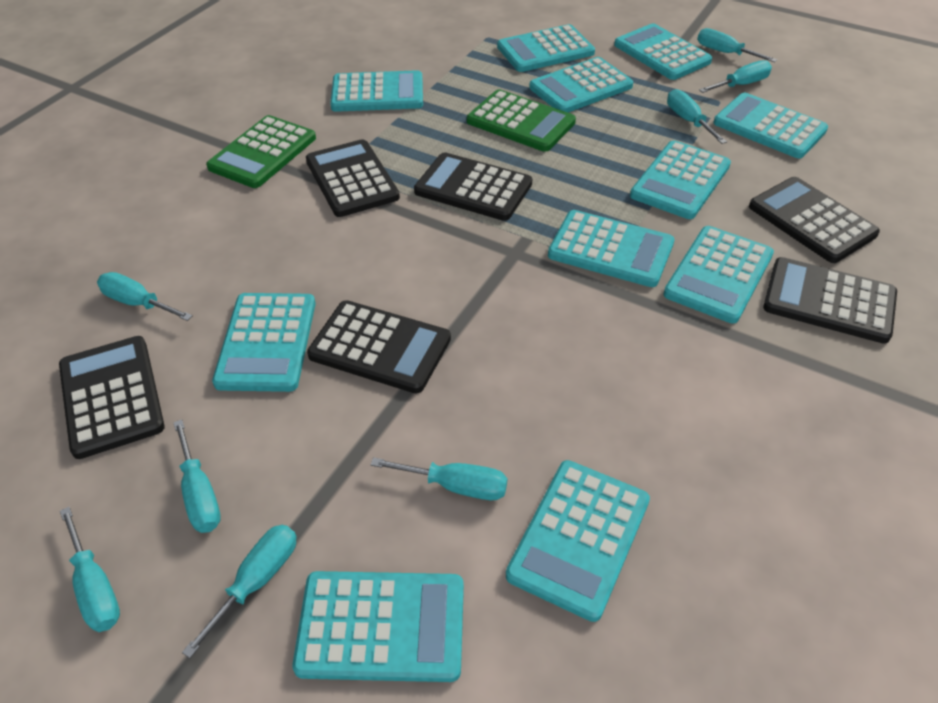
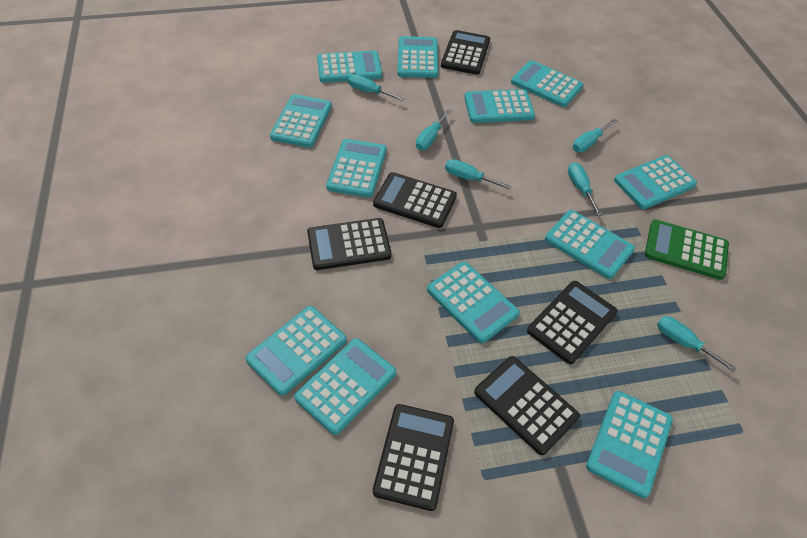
green calculator: [206,115,316,188] [467,89,576,152] = 2 -> [645,219,729,280] = 1
turquoise calculator: [212,293,316,392] [292,571,464,682] [330,70,423,112] [497,24,595,72] [506,460,650,622] [529,57,633,112] [548,210,675,287] [614,24,712,80] [630,140,731,219] [663,226,774,324] [713,93,828,158] = 11 -> [246,306,347,396] [270,94,332,148] [294,338,396,435] [317,51,382,83] [326,139,387,198] [398,36,438,78] [427,262,520,343] [464,89,535,123] [511,60,583,107] [545,210,635,279] [586,391,673,498] [614,155,697,209] = 12
turquoise screwdriver: [60,507,120,632] [97,272,193,321] [173,419,221,533] [182,525,296,658] [371,457,507,500] [667,89,727,144] [697,28,777,62] [699,60,772,93] = 8 -> [348,74,404,101] [416,109,452,150] [445,159,511,190] [568,163,602,216] [573,119,617,152] [657,316,737,372] = 6

